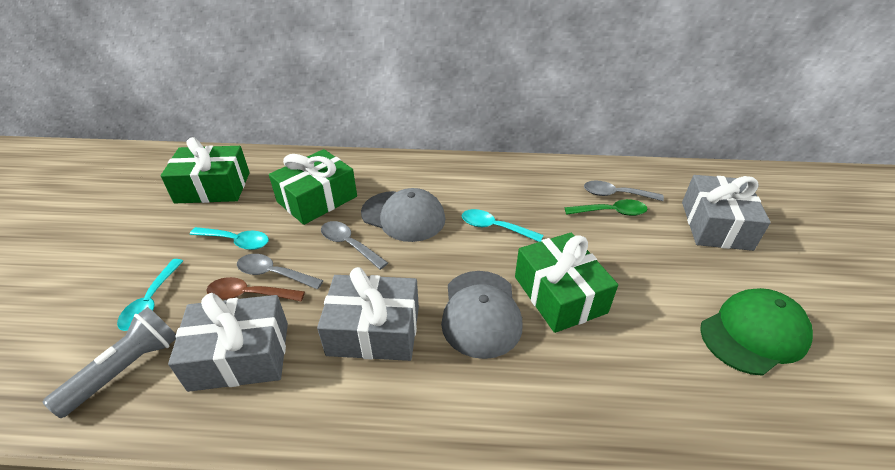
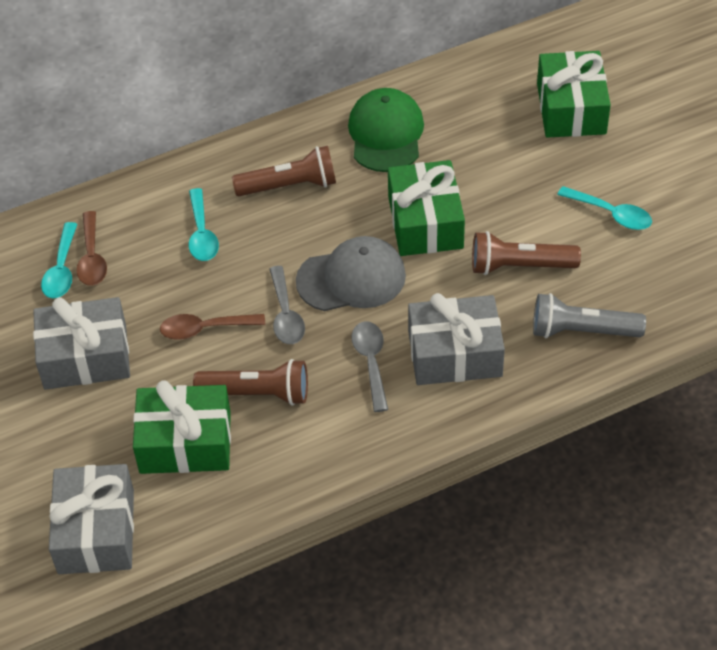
brown flashlight: none = 0 -> [193,359,308,406] [232,146,336,196] [472,231,581,275] = 3
brown spoon: [206,277,305,301] = 1 -> [76,211,107,286] [160,314,265,340] = 2
green spoon: [565,199,647,216] = 1 -> none = 0
grey cap: [361,188,445,242] [441,271,522,359] = 2 -> [296,236,406,311] = 1
grey spoon: [237,254,324,289] [321,221,388,270] [584,181,664,201] = 3 -> [270,266,305,344] [351,321,388,412] = 2

